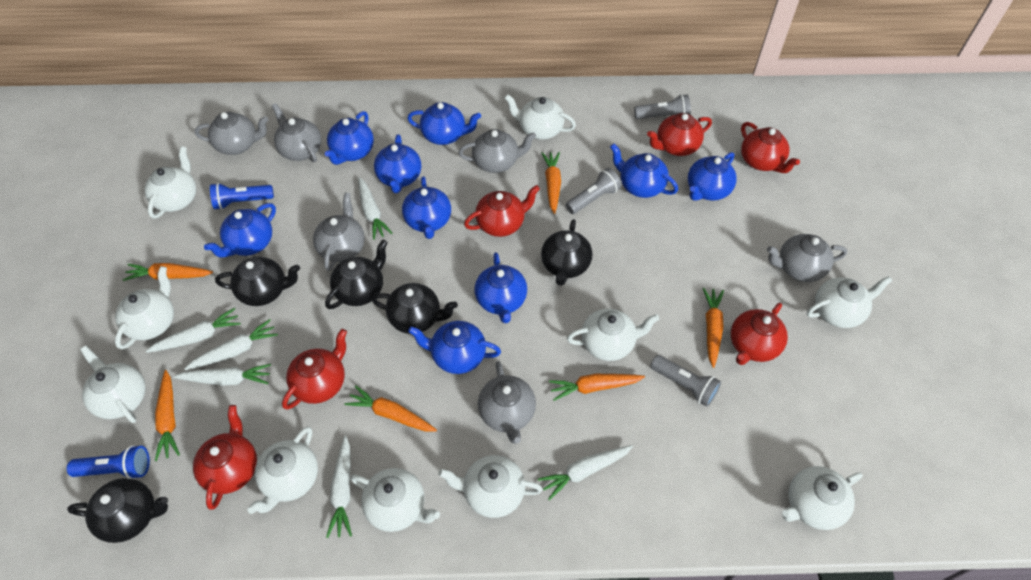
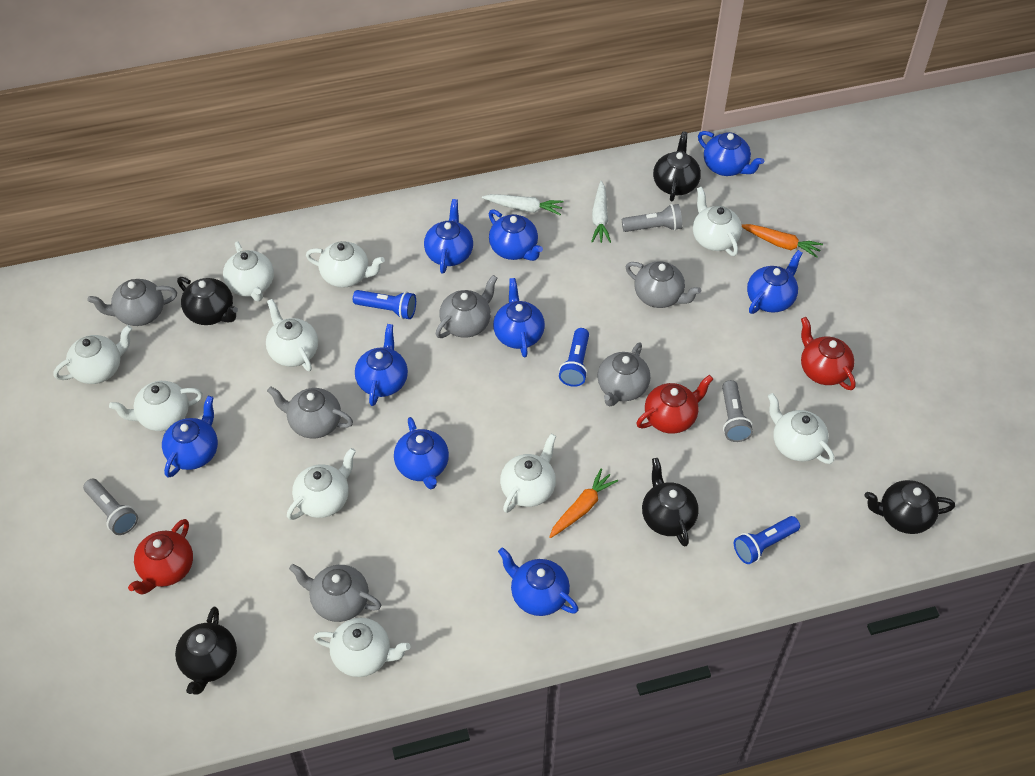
blue flashlight: [67,445,150,479] [210,183,274,210] = 2 -> [353,290,416,319] [559,328,589,387] [734,516,800,564] = 3
orange carrot: [123,263,213,281] [155,370,180,461] [344,385,437,432] [542,152,561,214] [549,374,645,401] [703,288,724,368] = 6 -> [549,469,618,538] [742,224,823,258] = 2
red teapot: [193,405,257,510] [282,329,347,410] [464,185,540,237] [647,113,712,156] [731,303,788,365] [741,122,800,173] = 6 -> [128,519,193,594] [636,375,713,434] [801,317,856,390] = 3
white carrot: [146,308,241,353] [173,364,271,386] [184,319,278,370] [326,436,352,538] [358,177,392,240] [538,445,633,500] = 6 -> [482,194,564,215] [591,181,611,243] = 2

